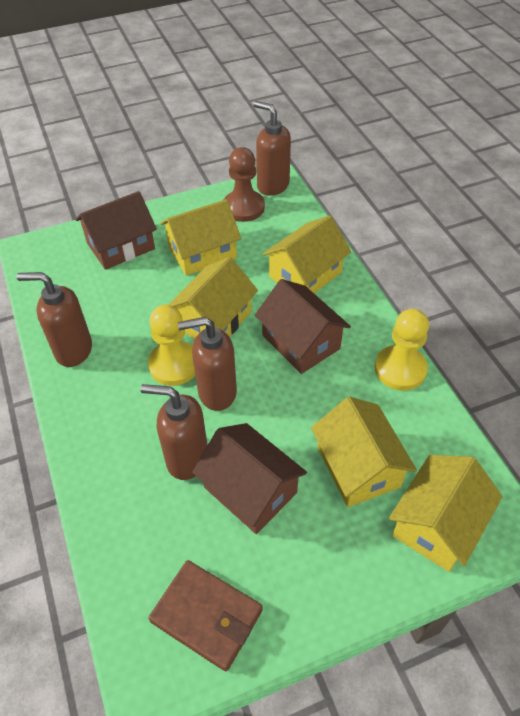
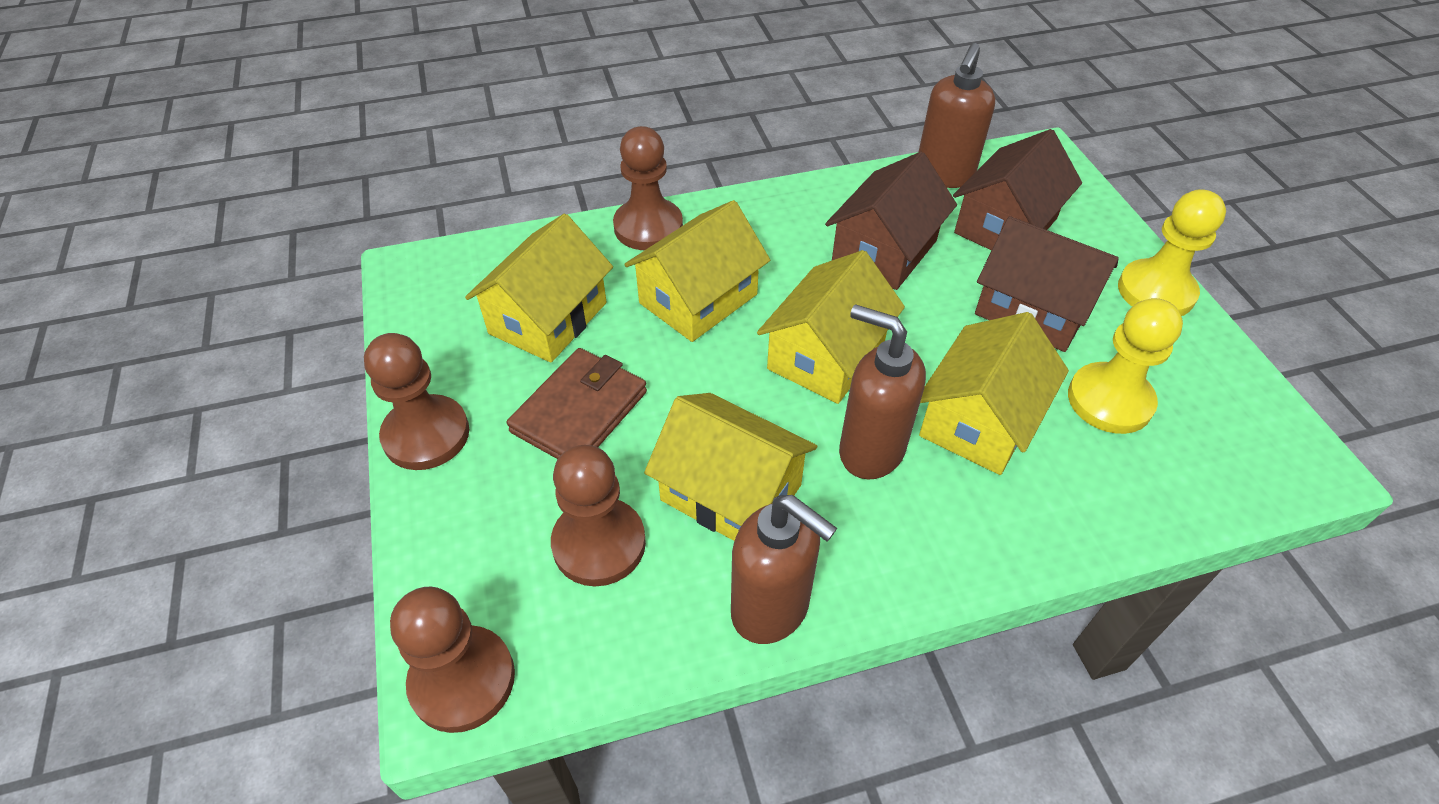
brown pawn: [224,147,265,222] = 1 -> [364,333,469,470] [390,587,515,733] [551,445,646,587] [613,126,683,250] = 4
brown soap dispenser: [17,272,92,367] [140,384,208,480] [178,317,237,411] [254,101,291,196] = 4 -> [731,495,837,644] [839,304,926,480] [919,43,995,188] = 3

